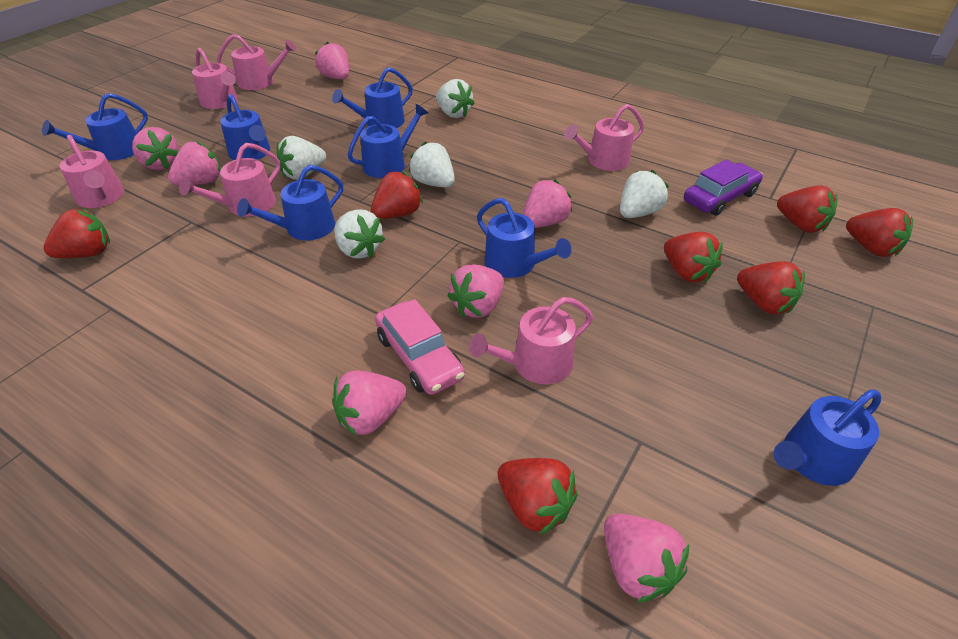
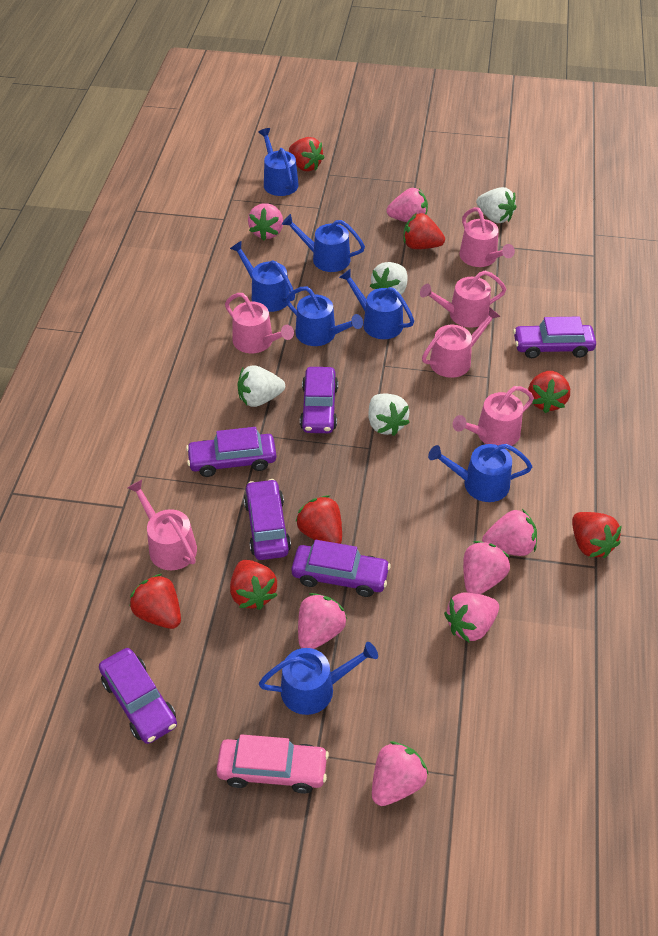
purple car: [684,159,763,216] = 1 -> [99,648,177,744] [186,427,276,477] [244,479,291,560] [291,540,391,597] [300,367,338,433] [513,317,596,358] = 6
white strawberry: [277,136,326,180] [334,209,385,259] [409,141,455,187] [436,79,475,118] [620,170,669,218] = 5 -> [237,366,285,407] [368,393,410,436] [370,262,408,295] [476,187,516,223] = 4

